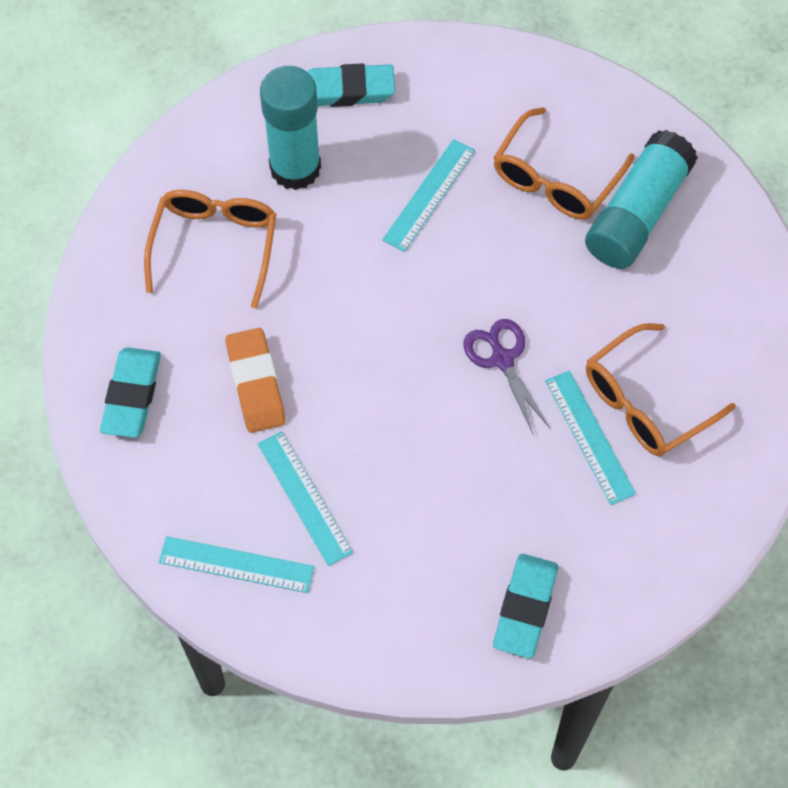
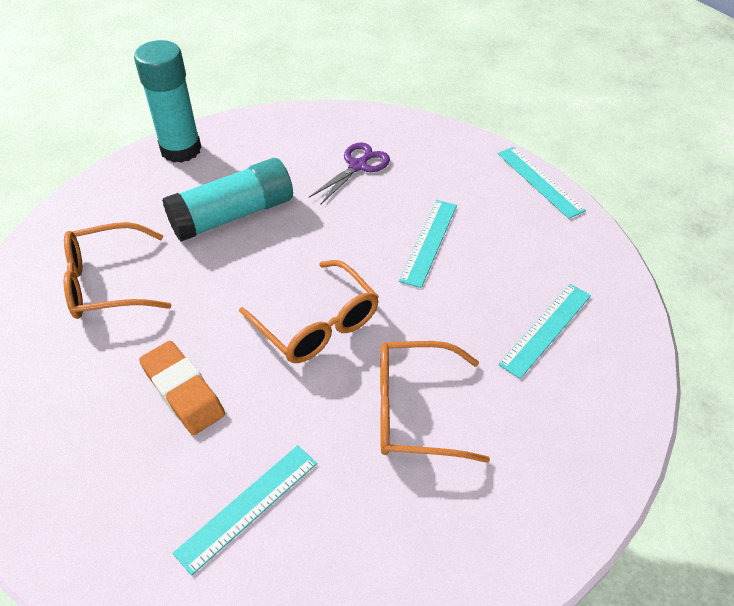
turquoise eraser: [100,347,161,438] [307,63,395,107] [493,554,558,658] = 3 -> none = 0

